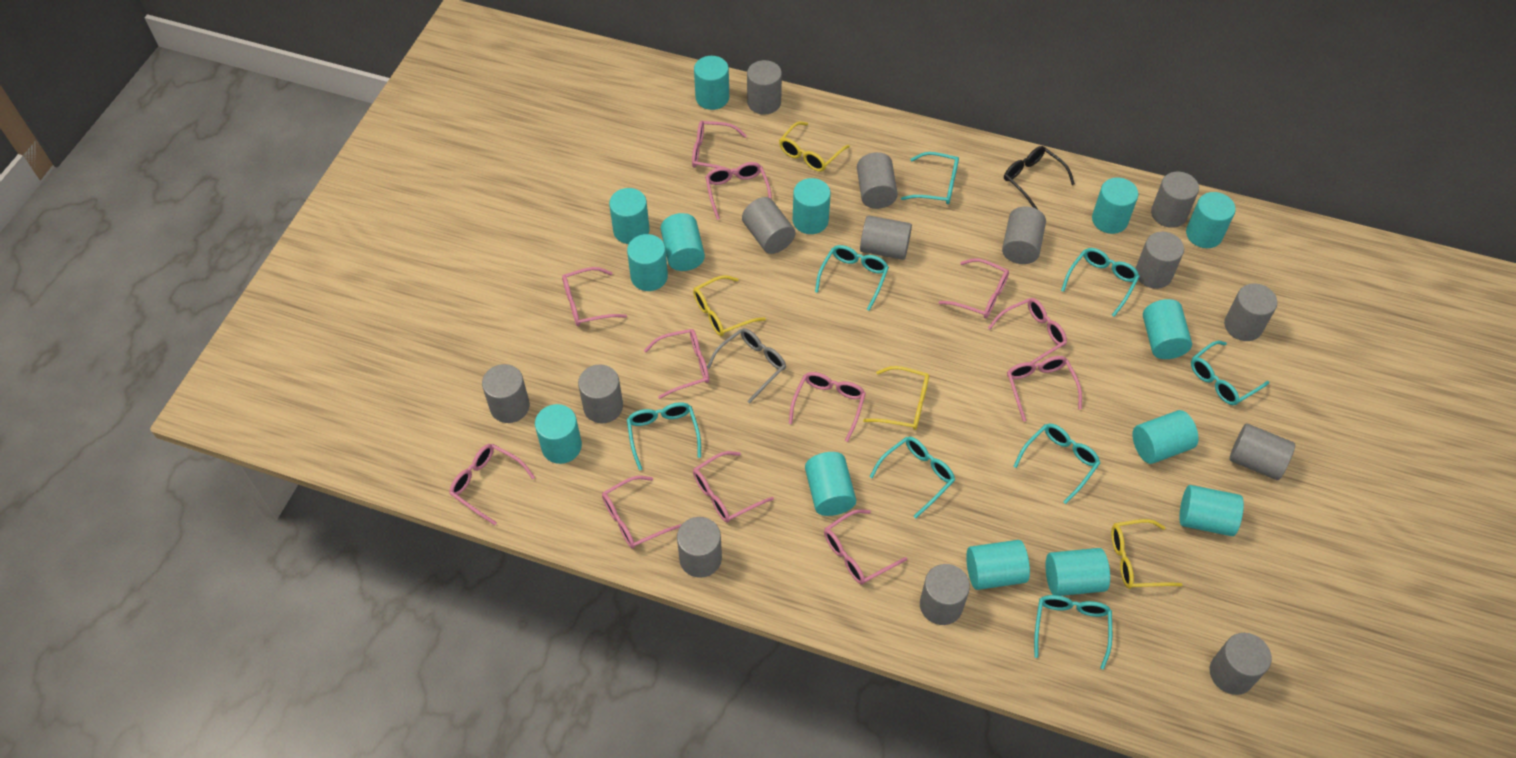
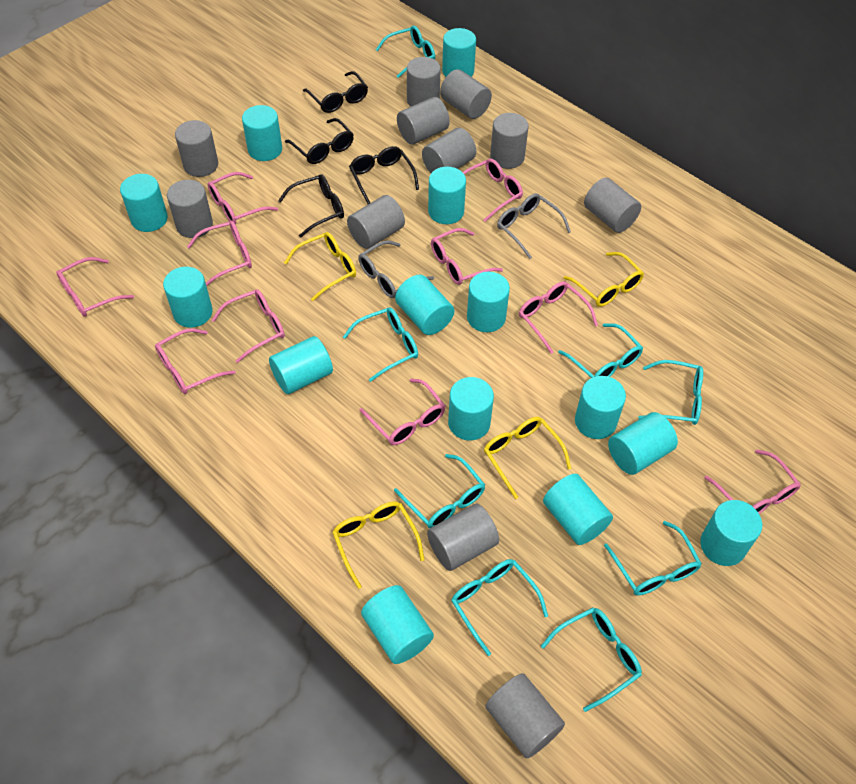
black glasses: [1004,146,1075,209] = 1 -> [278,174,344,238] [285,118,354,164] [303,71,368,113] [349,146,419,204] = 4
grey cylinder: [482,364,530,423] [578,365,623,423] [677,517,722,578] [742,197,795,254] [747,60,782,115] [857,152,898,209] [860,215,912,260] [920,564,970,625] [1002,206,1046,264] [1135,232,1184,289] [1151,172,1199,228] [1210,633,1272,695] [1224,283,1277,341] [1229,423,1295,480] = 14 -> [167,180,213,238] [175,120,218,177] [347,195,405,249] [397,97,450,145] [407,57,441,107] [422,128,476,173] [427,504,499,571] [440,69,492,119] [485,673,565,759] [490,113,529,169] [584,178,641,233] = 11
grey glasses: [707,328,786,404] = 1 -> [358,240,434,298] [497,193,571,259] = 2
pink glasses: [449,444,535,525] [562,267,627,326] [602,476,682,549] [644,329,709,399] [692,121,747,175] [693,451,774,523] [705,162,772,220] [789,372,866,442] [824,509,907,585] [939,258,1009,318] [988,298,1067,363] [1007,356,1082,422] = 12 -> [56,257,134,317] [155,328,235,394] [187,221,252,286] [208,172,278,224] [212,289,285,363] [359,379,445,445] [431,228,503,285] [463,159,523,222] [519,281,598,354] [705,449,801,514] = 10

